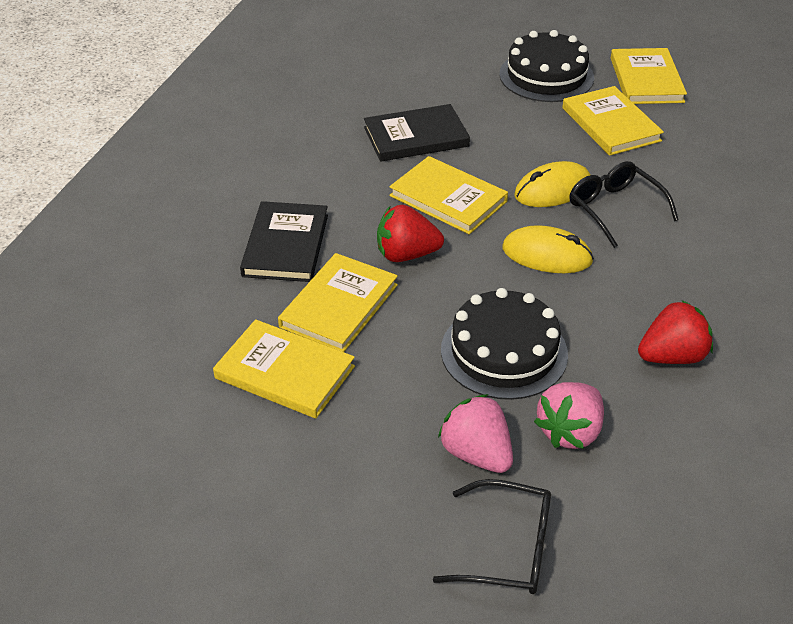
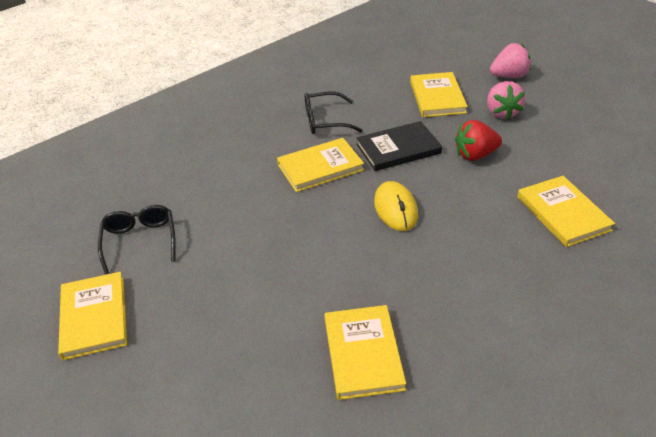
black book: [240,201,328,282] [364,104,470,162] = 2 -> [356,121,442,171] = 1
black cake: [441,288,568,400] [499,30,594,102] = 2 -> none = 0
red strawberry: [377,205,444,262] [638,300,713,364] = 2 -> [455,120,502,161] = 1
yellow mouse: [502,225,594,273] [514,161,590,207] = 2 -> [374,181,418,231] = 1

